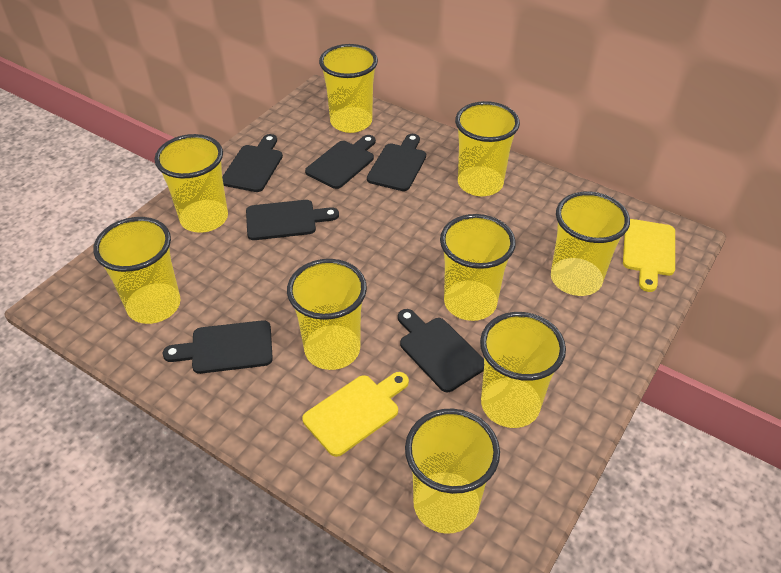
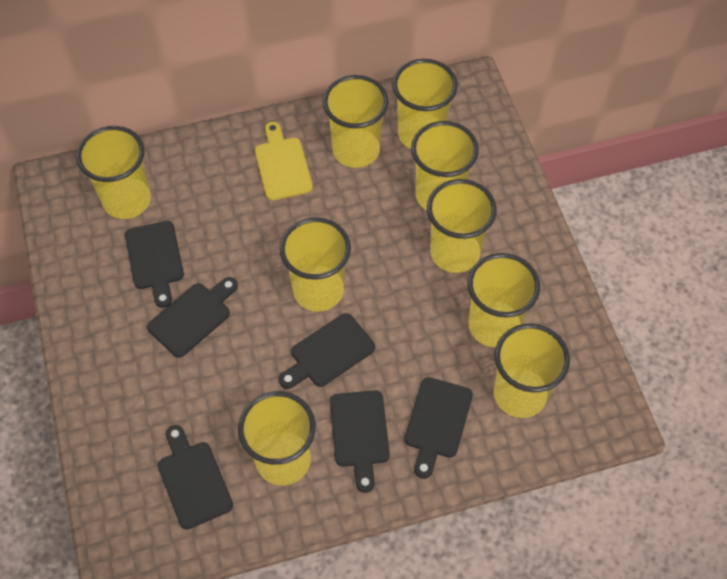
yellow cutting board: [302,372,409,457] [623,219,675,292] = 2 -> [255,122,313,200] = 1

